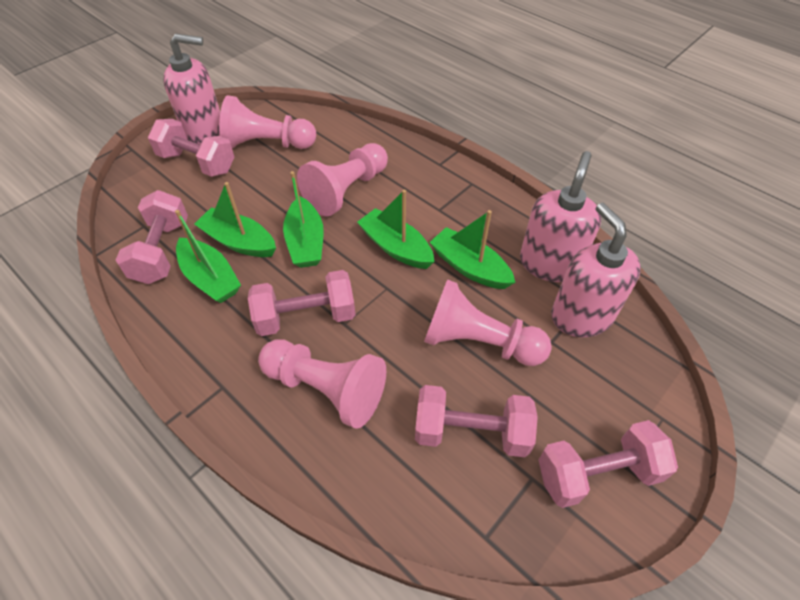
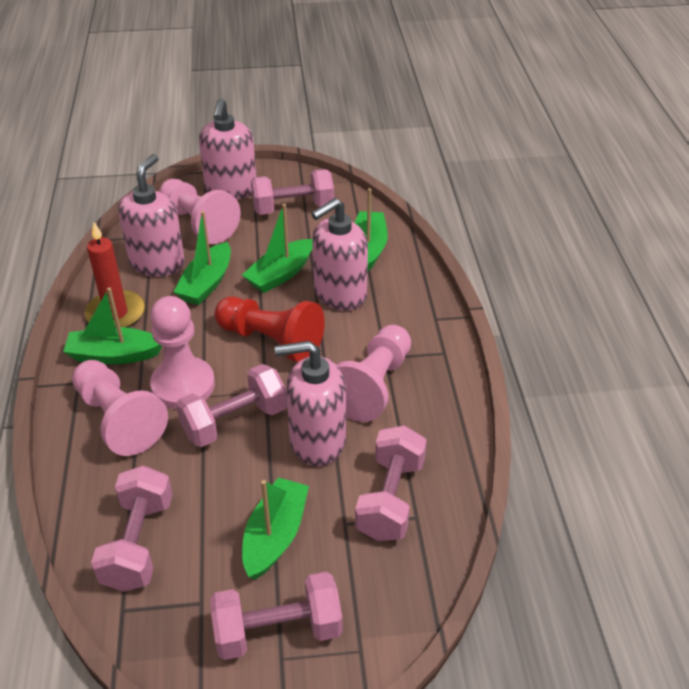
pink soap dispenser: [163,34,220,144] [520,151,601,282] [551,203,641,337] = 3 -> [118,154,185,277] [199,98,257,199] [275,341,346,466] [311,198,368,311] = 4
red candle: none = 0 -> [85,222,145,328] = 1
red pawn: none = 0 -> [215,296,325,363] = 1

